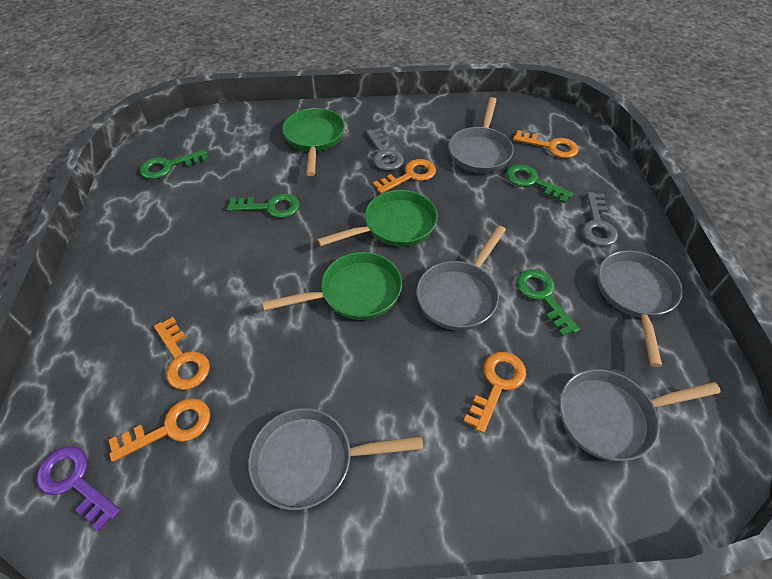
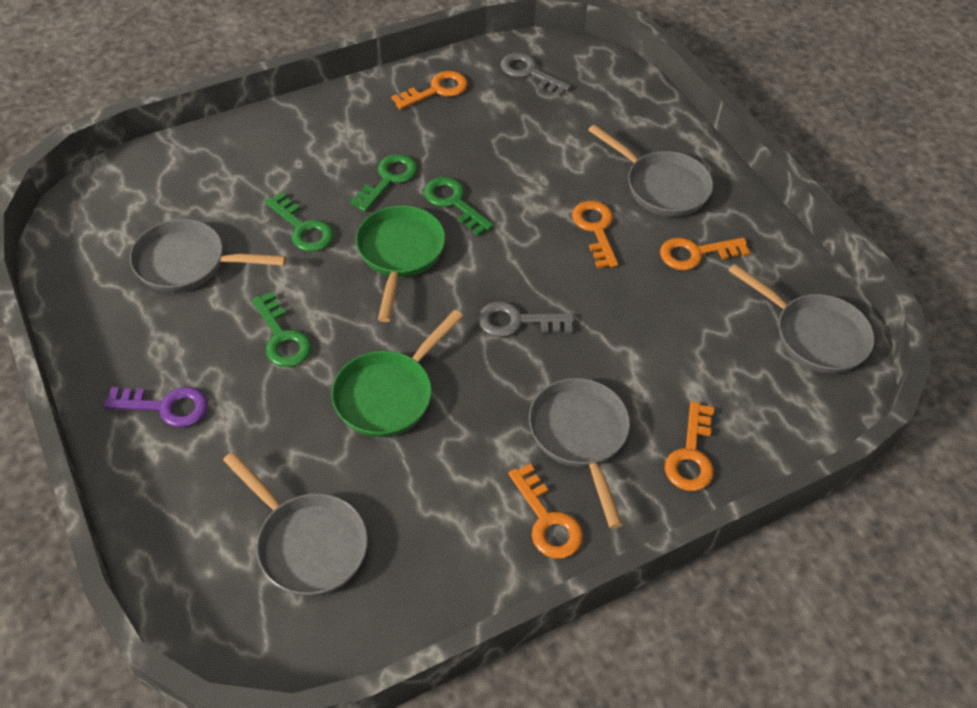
green pan: [262,252,402,320] [282,108,345,176] [317,190,438,247] = 3 -> [331,310,463,437] [356,205,446,322] = 2

